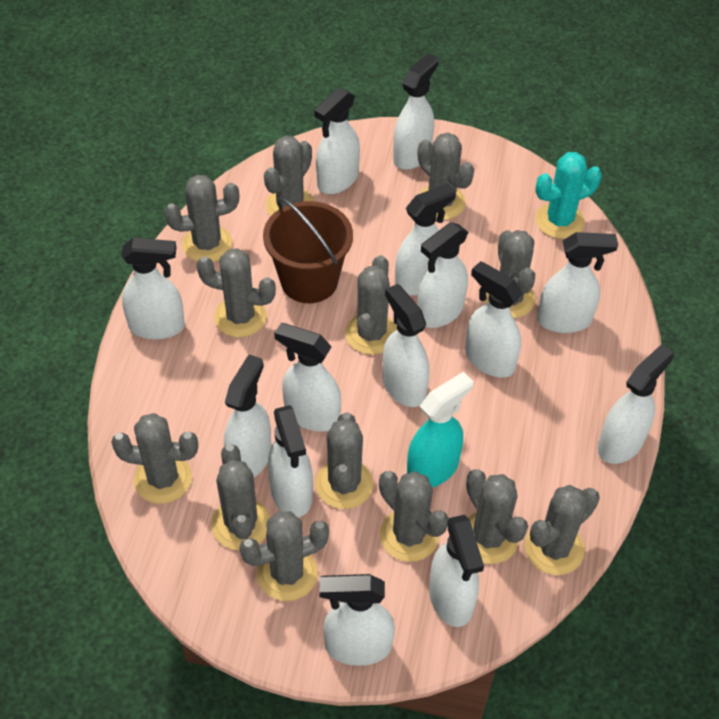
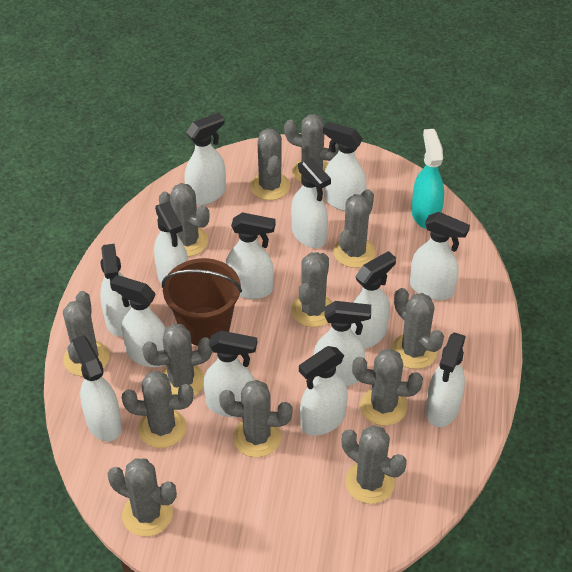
turquoise cactus: [535,152,602,239] = 1 -> none = 0

